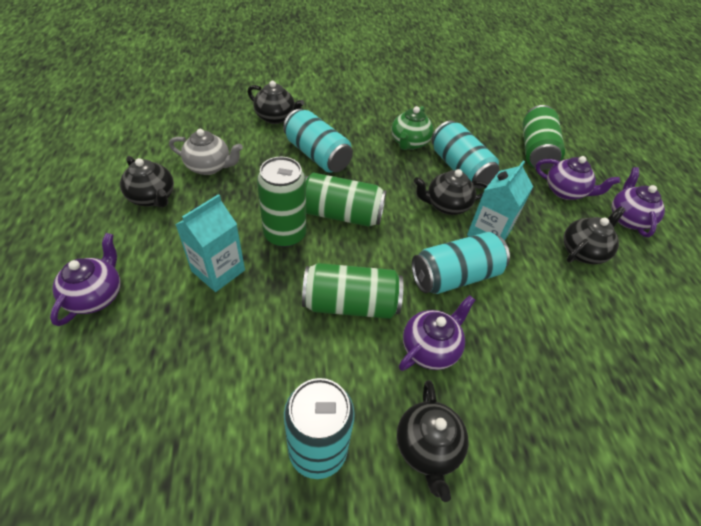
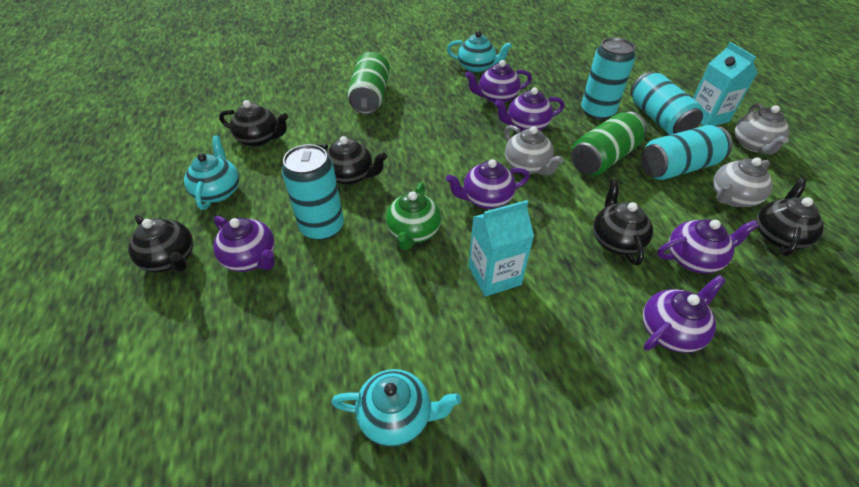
green can: [257,157,306,247] [302,263,404,319] [305,173,387,227] [522,105,565,170] = 4 -> [347,52,390,114] [571,112,647,176] = 2
grey teapot: [169,129,243,175] = 1 -> [504,125,564,175] [713,157,773,207] [735,103,789,155] = 3
purple teapot: [50,233,120,326] [399,295,475,371] [535,156,620,200] [611,167,665,237] = 4 -> [213,216,275,272] [446,159,530,209] [465,60,532,103] [495,87,565,132] [643,275,726,353] [657,219,759,273] = 6
turquoise teapot: none = 0 -> [184,136,239,210] [331,369,461,447] [447,31,512,73] = 3

